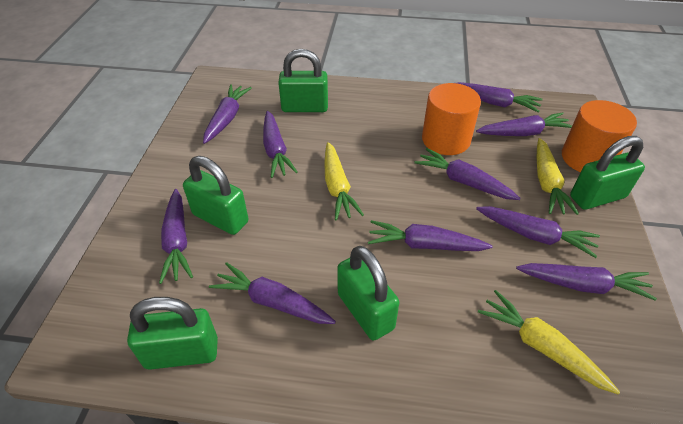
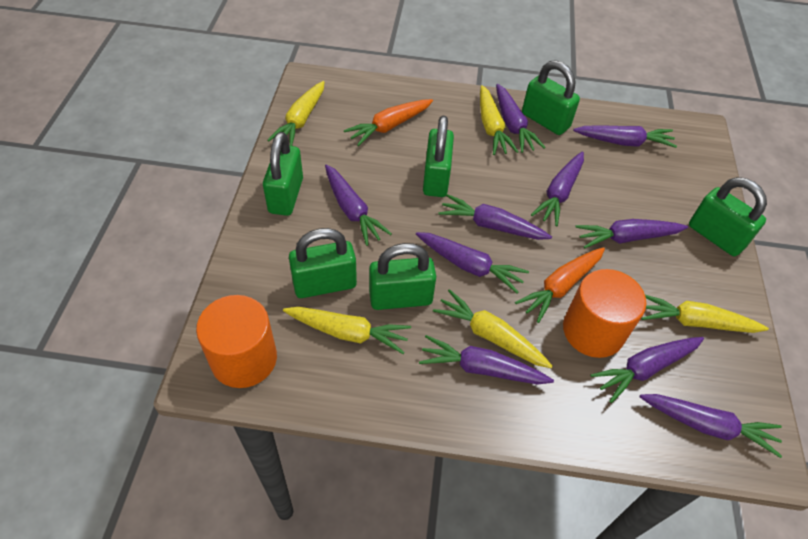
green padlock: [127,297,218,370] [183,156,249,235] [278,49,328,112] [337,246,399,340] [570,136,645,210] = 5 -> [263,132,303,216] [289,228,357,298] [369,243,436,310] [423,116,454,197] [522,60,580,135] [689,177,767,256] = 6
orange carrot: none = 0 -> [344,99,433,146] [515,247,605,323] = 2
yellow carrot: [324,142,364,220] [478,290,620,394] [537,138,579,215] = 3 -> [268,81,325,146] [283,307,411,354] [433,289,553,368] [480,85,519,155] [641,295,769,333] = 5

